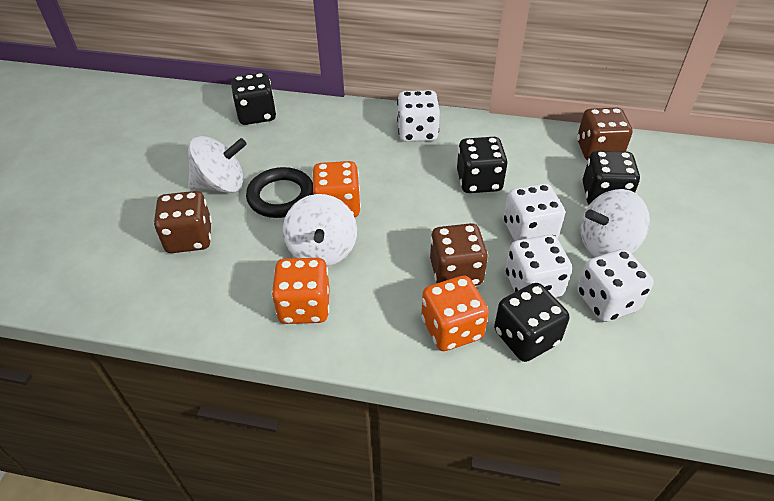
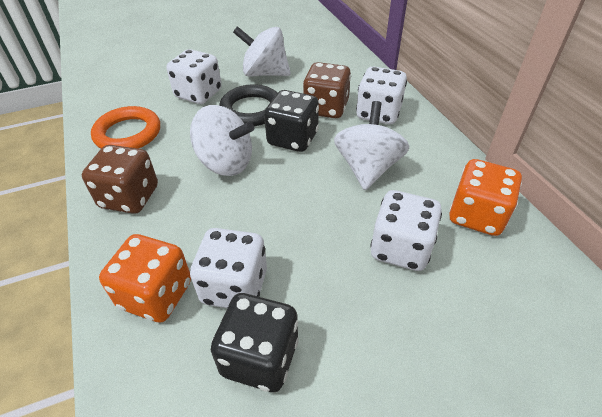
black dice: [231,73,276,125] [457,137,508,193] [494,283,569,362] [583,150,640,205] = 4 -> [211,293,299,392] [264,90,319,152] = 2
brown dice: [154,191,212,253] [430,223,488,286] [577,108,632,161] = 3 -> [82,145,158,214] [303,62,351,118] = 2
orange dice: [271,258,330,324] [312,161,361,217] [421,276,489,351] = 3 -> [99,234,191,323] [449,159,522,236] = 2
orange ring: none = 0 -> [91,106,160,149] = 1

